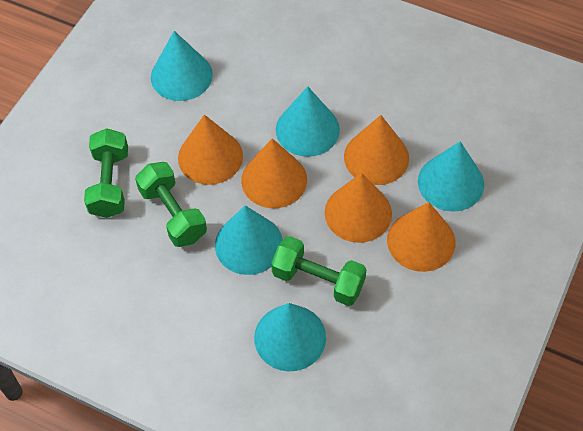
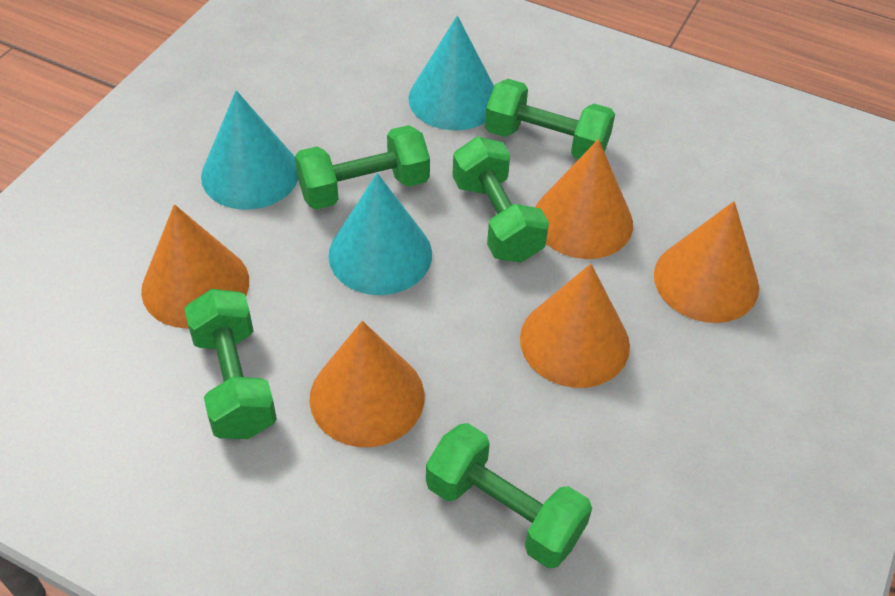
green dumbbell: [84,128,128,218] [135,162,207,247] [271,236,367,306] = 3 -> [184,289,277,439] [295,125,430,210] [426,423,592,568] [452,137,549,263] [485,79,615,159] = 5
turquoise cone: [151,31,213,101] [215,205,283,275] [254,303,326,371] [276,86,340,157] [418,141,484,212] = 5 -> [201,90,298,210] [328,173,432,295] [408,16,494,130] = 3

